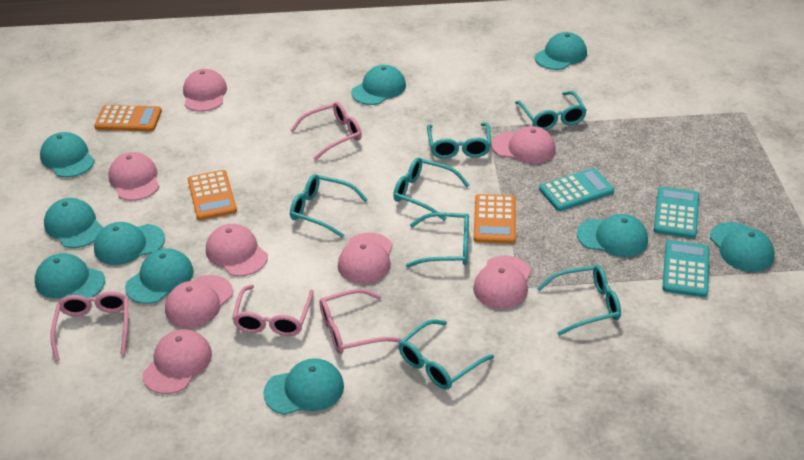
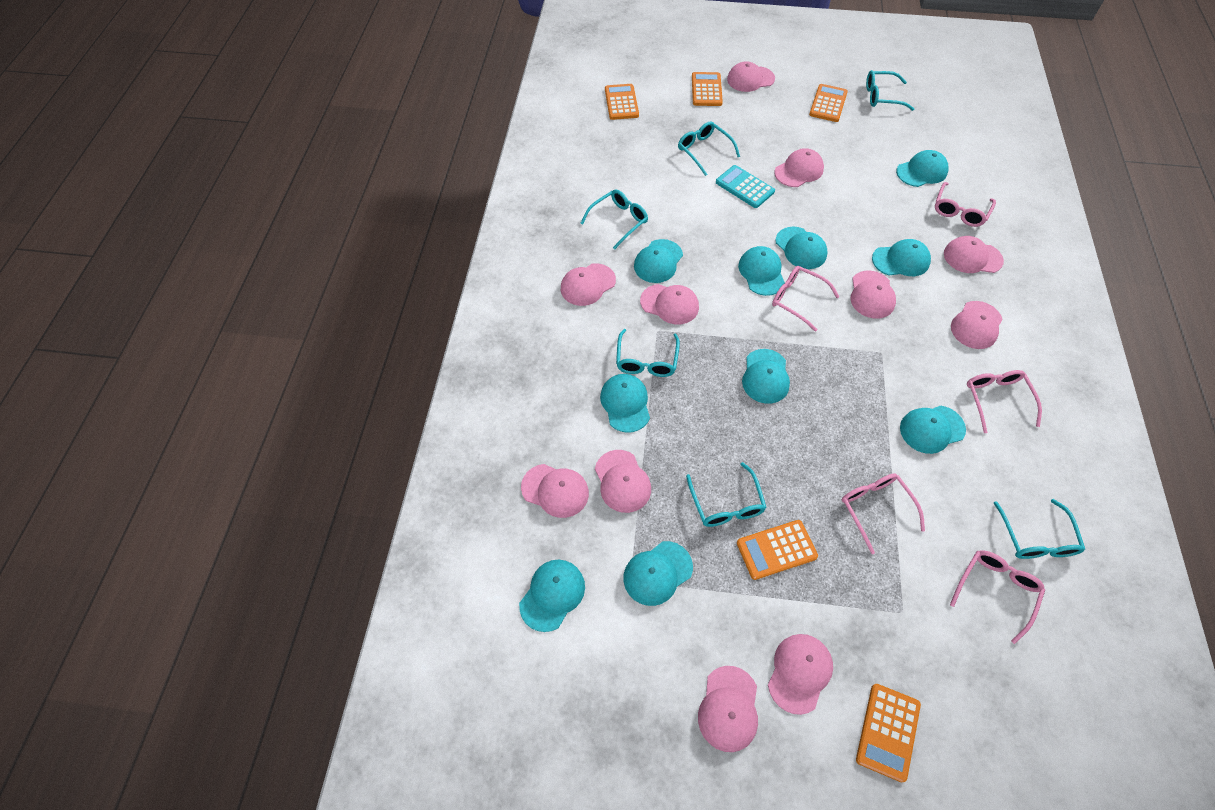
orange calculator: [94,105,162,132] [188,170,237,220] [473,194,516,244] = 3 -> [605,84,639,120] [692,72,723,106] [737,520,818,580] [809,84,848,122] [856,684,921,782] = 5
pink cap: [108,152,159,201] [142,329,212,394] [165,275,233,328] [183,69,227,112] [206,224,268,276] [338,233,392,284] [473,256,531,309] [492,126,556,164] = 8 -> [521,464,589,518] [561,263,616,306] [595,450,651,513] [640,284,699,324] [698,666,758,752] [727,61,775,92] [768,634,833,715] [774,148,824,187] [850,271,896,319] [944,236,1004,273] [951,301,1003,349] = 11
pink glasses: [50,292,128,361] [232,285,314,336] [290,102,362,160] [319,289,402,354] = 4 -> [772,266,840,332] [842,474,925,554] [935,182,996,227] [950,550,1045,644] [967,370,1042,433] = 5
turquoise calculator: [539,168,614,211] [654,187,699,238] [662,240,709,297] = 3 -> [716,165,775,208] = 1
turquoise glasses: [290,174,368,238] [393,157,469,221] [399,319,494,389] [406,212,469,268] [427,123,491,159] [515,91,587,130] [537,265,621,336] = 7 -> [581,189,648,249] [616,329,680,377] [678,122,740,176] [686,462,766,527] [866,70,914,111] [994,499,1085,559] = 6

